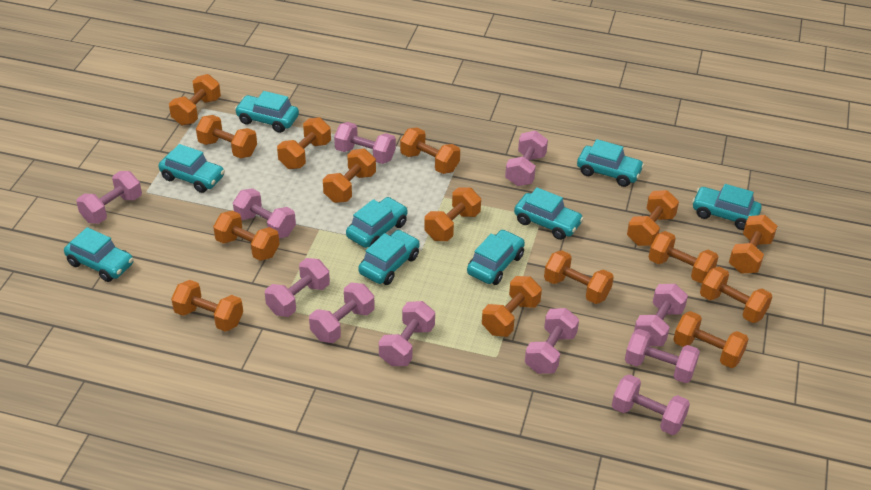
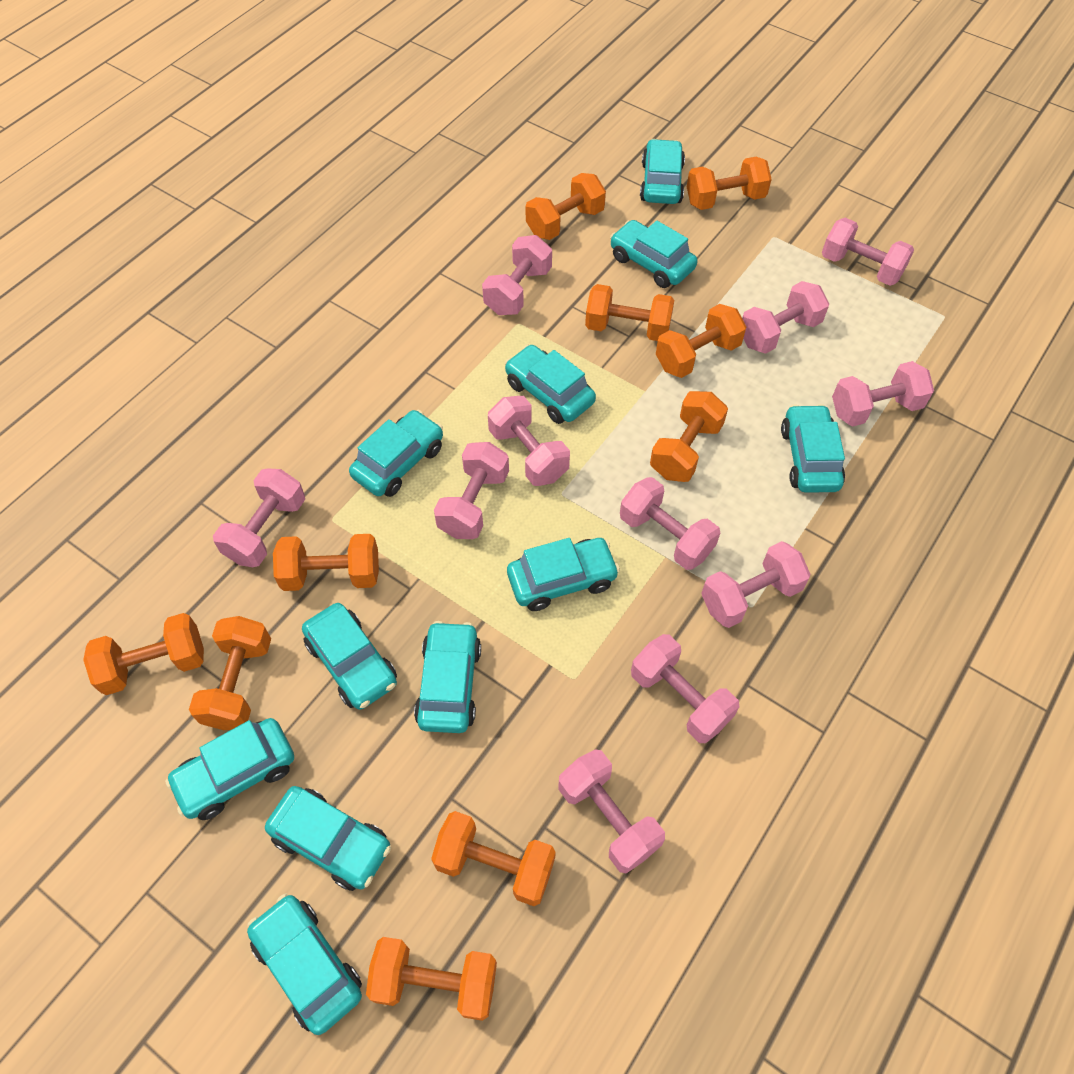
orange dumbbell: [169,74,221,125] [171,280,243,332] [196,115,257,158] [213,211,280,261] [277,117,331,169] [323,149,376,203] [400,127,460,174] [424,187,481,241] [482,276,542,337] [544,250,614,304] [627,190,679,246] [649,231,718,283] [673,311,748,368] [700,267,772,323] [729,215,777,274] = 15 -> [83,613,204,695] [189,616,271,730] [273,534,379,591] [366,937,497,1021] [431,811,556,906] [526,173,606,240] [585,284,674,341] [650,391,728,482] [656,304,746,378] [687,157,772,210] = 10
turquoise car: [64,227,134,282] [159,144,225,193] [235,91,299,133] [346,197,408,248] [358,230,420,285] [467,229,525,285] [514,187,584,240] [577,139,644,187] [692,184,762,230] = 9 -> [165,718,294,820] [247,894,362,1035] [265,786,391,891] [302,603,397,710] [349,410,443,497] [414,621,481,733] [505,345,596,424] [507,538,620,611] [610,220,698,288] [640,139,685,204] [781,404,845,493] = 11

